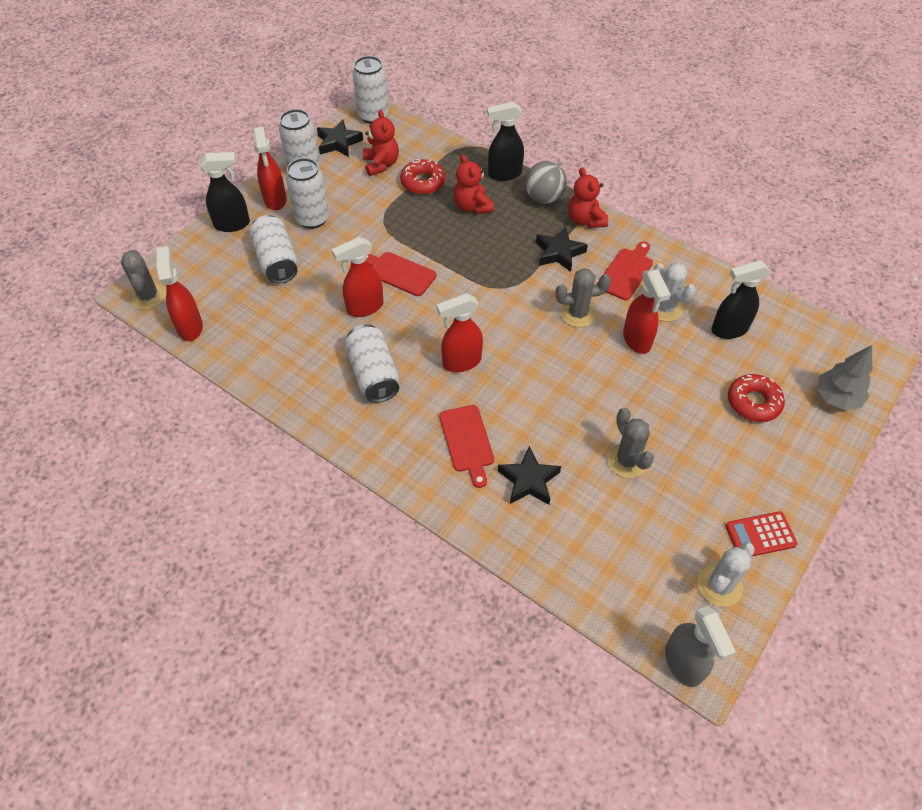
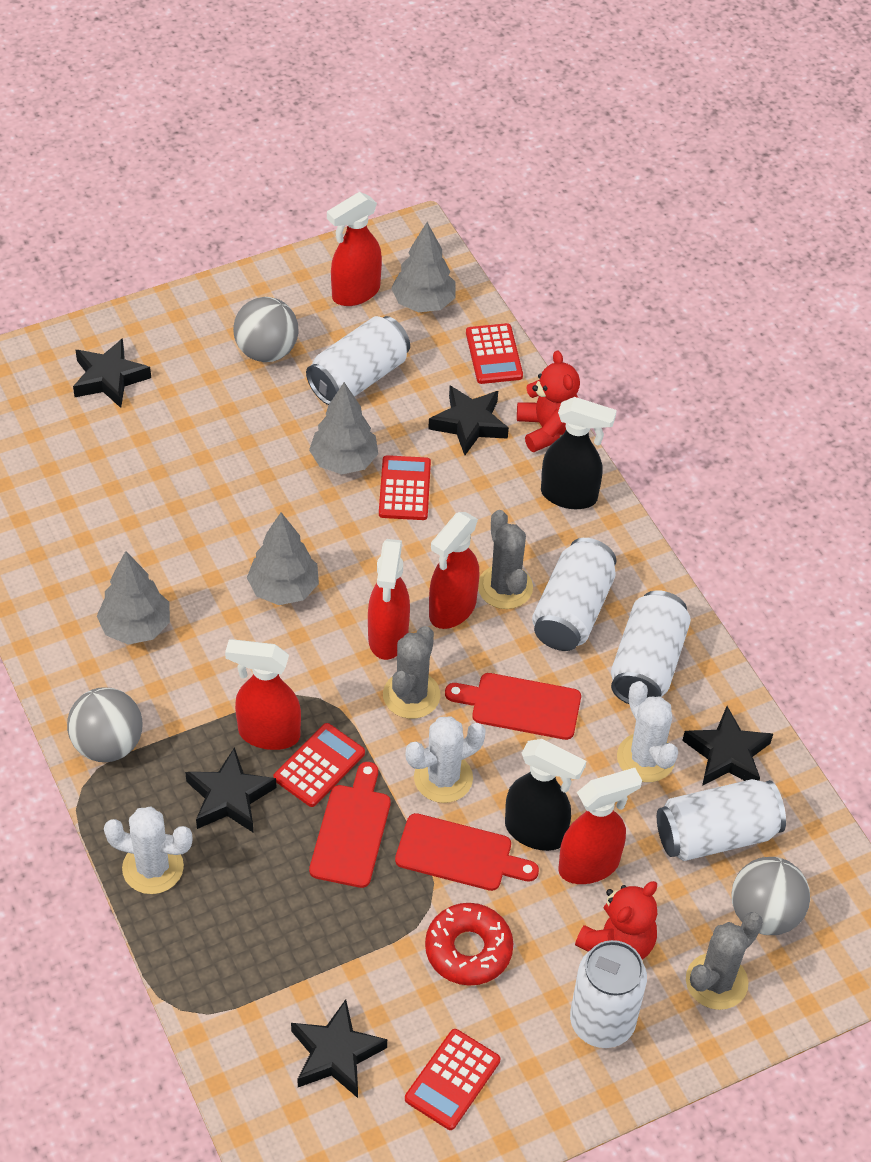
black spray bottle: [199,152,250,232] [487,102,524,181] [711,260,771,339] = 3 -> [505,739,586,851] [541,397,617,509] = 2
black star: [317,120,363,157] [498,446,561,505] [536,227,588,272] = 3 -> [73,338,151,408] [185,747,277,833] [291,999,387,1098] [428,386,509,455] [682,706,773,786] = 5
grey ball: [525,161,567,204] = 1 -> [67,687,142,762] [233,297,298,362] [731,857,810,935] = 3
grey spray bottle: [665,606,736,687] = 1 -> none = 0
grey tree: [817,345,872,410] = 1 -> [97,551,170,645] [247,512,319,605] [309,382,378,475] [391,222,455,312] = 4
red calculator: [725,511,798,556] = 1 -> [273,723,365,807] [379,455,431,520] [405,1029,500,1130] [466,323,523,384] = 4
red donut: [400,159,446,195] [728,374,785,422] = 2 -> [425,903,514,986] = 1
red teddy bear: [363,110,399,176] [453,154,494,214] [568,168,608,228] = 3 -> [517,350,580,452] [575,881,657,960] = 2
white cactus: [654,263,696,322] [698,542,755,607] = 2 -> [104,807,193,894] [406,716,486,803] [617,681,678,782] = 3

